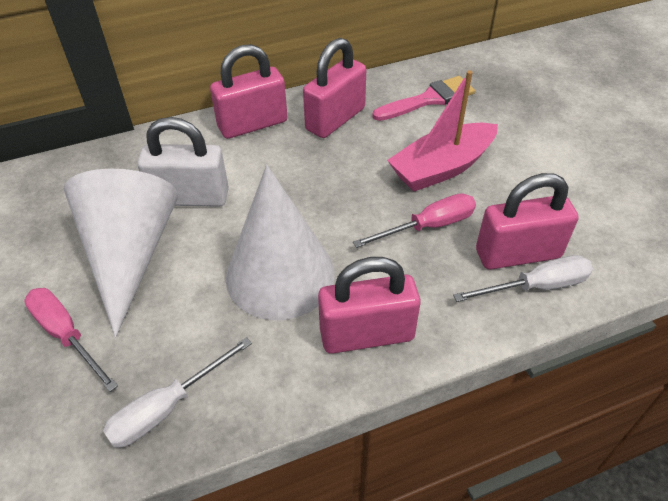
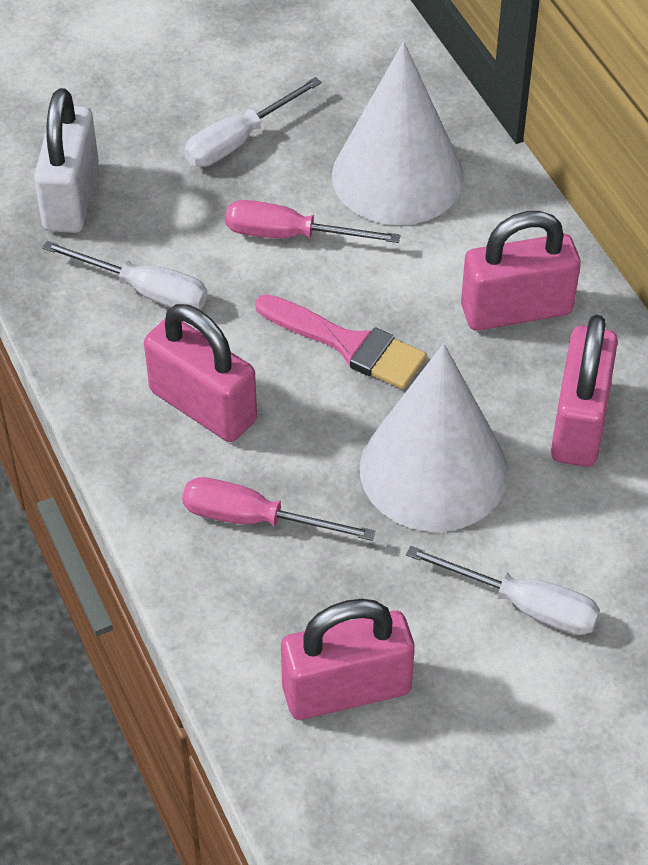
pink boat: [387,70,498,191] = 1 -> none = 0
white screwdriver: [103,337,252,448] [453,255,593,302] = 2 -> [42,241,208,309] [184,77,322,167] [406,546,600,635] = 3

